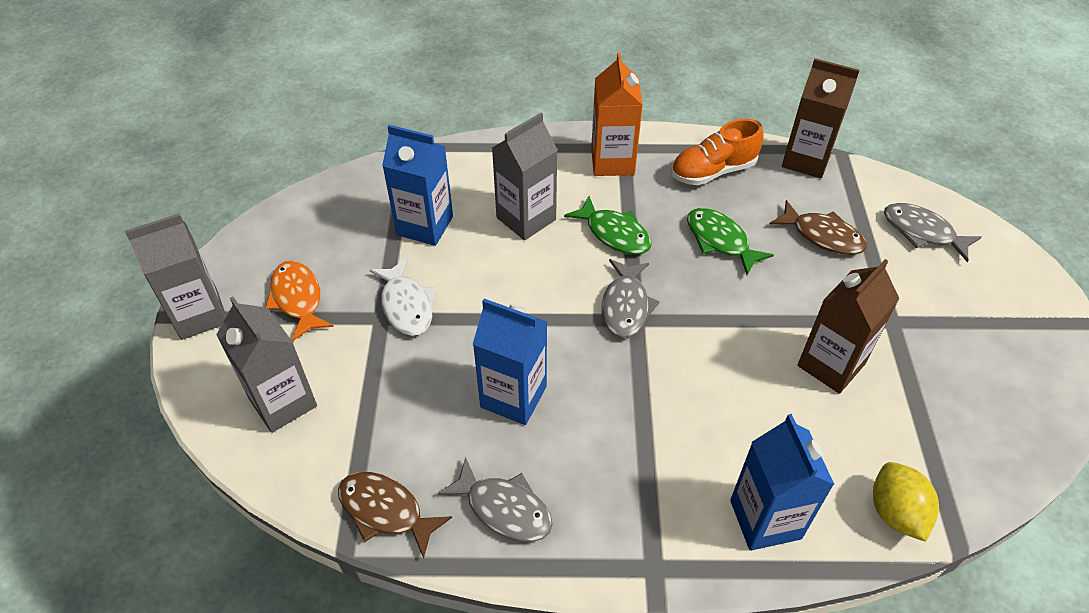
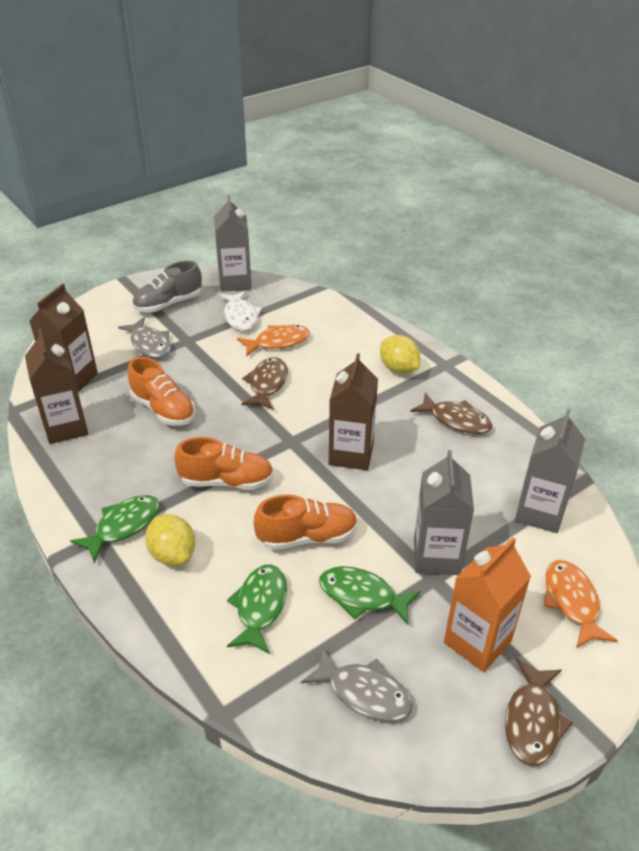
blue carton: [382,125,453,246] [473,299,547,425] [730,414,835,551] = 3 -> none = 0
brown carton: [782,58,860,179] [797,259,899,394] = 2 -> [25,329,88,444] [29,284,98,392] [329,353,378,470] = 3
brown fish: [338,472,452,559] [770,200,867,255] = 2 -> [242,357,288,410] [410,392,492,434] [505,658,573,766] = 3
green fish: [564,196,651,255] [687,208,774,275] = 2 -> [70,495,159,563] [227,564,287,654] [319,566,421,625] = 3
grey fish: [437,457,553,542] [602,259,660,338] [884,203,982,262] = 3 -> [118,317,171,359] [301,647,413,722] = 2
grey shoe: none = 0 -> [132,260,202,312] = 1
orange fish: [266,261,334,342] = 1 -> [237,325,310,357] [543,560,618,648] = 2
orange shoe: [671,119,764,185] = 1 -> [128,357,195,425] [174,437,274,490] [254,494,358,550] = 3
yellow lemon: [873,462,939,542] = 1 -> [145,514,196,566] [380,335,421,374] = 2

